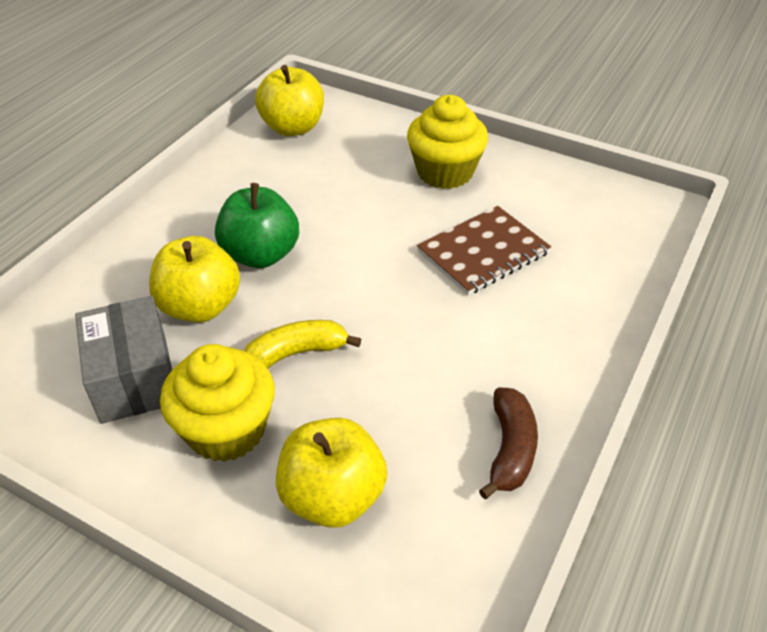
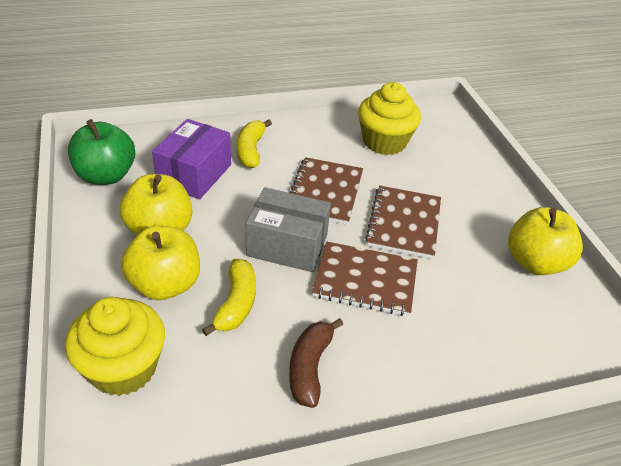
brown notebook: [417,206,551,295] = 1 -> [289,157,363,225] [312,242,418,316] [365,186,441,259] = 3
purple box: none = 0 -> [152,119,231,199] = 1
yellow banana: [244,320,361,369] = 1 -> [202,259,256,336] [236,119,272,168] = 2

